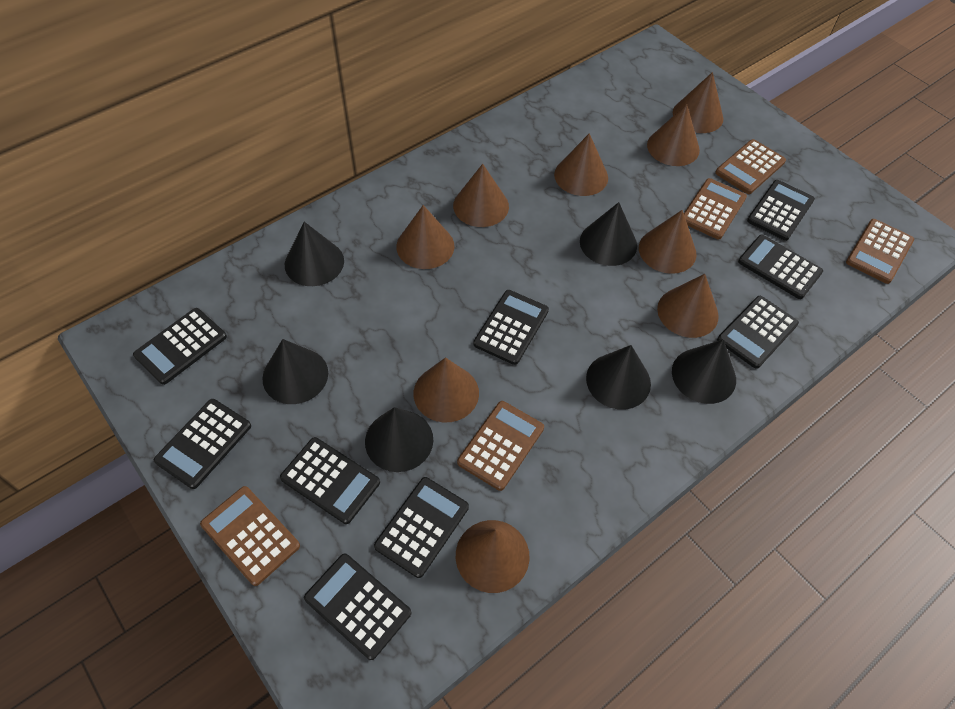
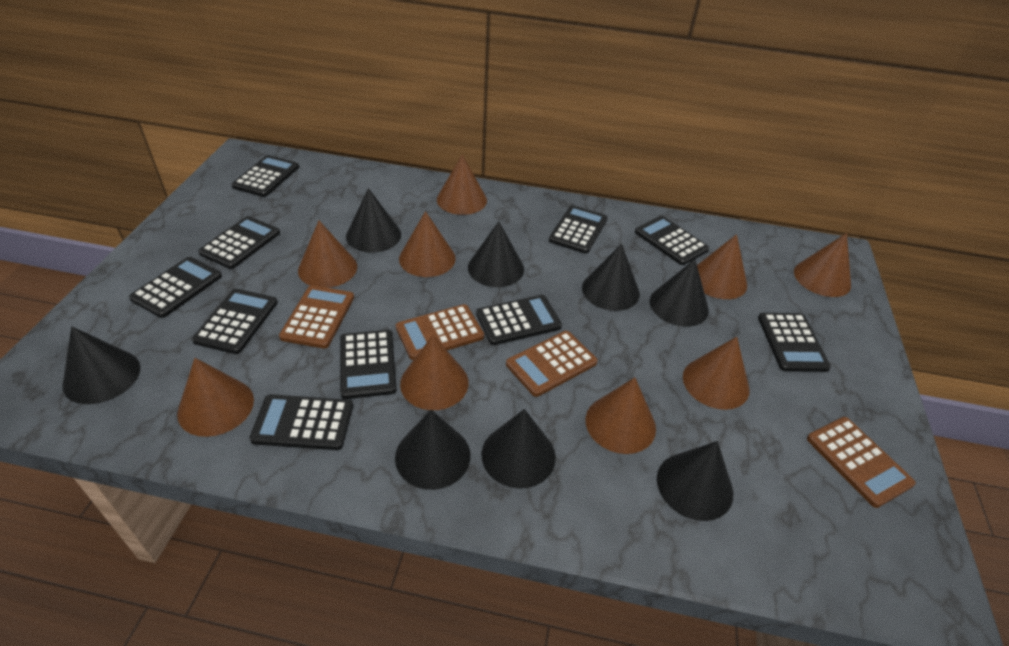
black calculator: [133,308,227,385] [154,399,251,489] [280,437,380,524] [304,554,411,660] [374,477,469,578] [473,290,549,365] [717,296,799,369] [738,234,823,299] [747,180,815,241] = 9 -> [129,257,222,318] [192,289,278,354] [198,216,280,269] [231,155,299,197] [249,394,353,450] [340,330,397,399] [476,295,562,345] [549,205,608,254] [635,216,709,265] [758,313,831,372] = 10
black cone: [262,339,328,404] [285,222,344,286] [365,407,433,472] [580,202,637,266] [586,345,651,410] [672,340,736,404] = 6 -> [62,326,140,404] [346,188,401,252] [395,410,470,490] [468,221,524,287] [481,409,556,489] [582,244,640,311] [650,259,709,327] [657,441,733,521] = 8
brown calculator: [200,486,300,586] [457,401,544,491] [684,178,747,239] [715,139,786,194] [846,219,914,284] = 5 -> [279,285,354,349] [396,304,484,360] [506,331,598,397] [807,417,916,508] = 4

